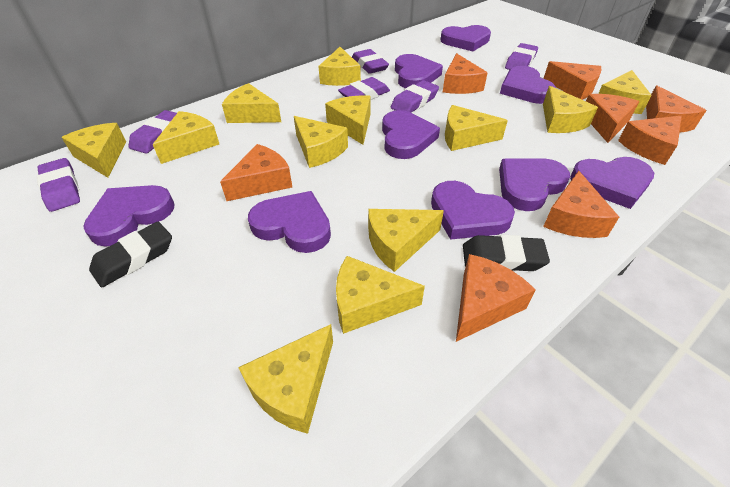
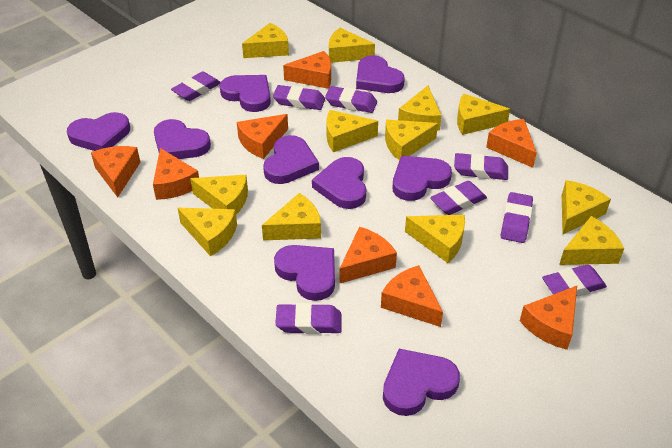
black eraser: [89,222,172,287] [463,235,550,271] = 2 -> none = 0
purple eraser: [37,158,80,212] [129,110,177,154] [338,77,390,100] [352,49,389,74] [391,80,439,113] [505,43,538,70] = 6 -> [171,71,220,101] [273,85,325,110] [275,303,341,334] [325,86,377,113] [430,181,487,215] [454,153,508,180] [501,192,533,243] [542,264,607,296] = 8

